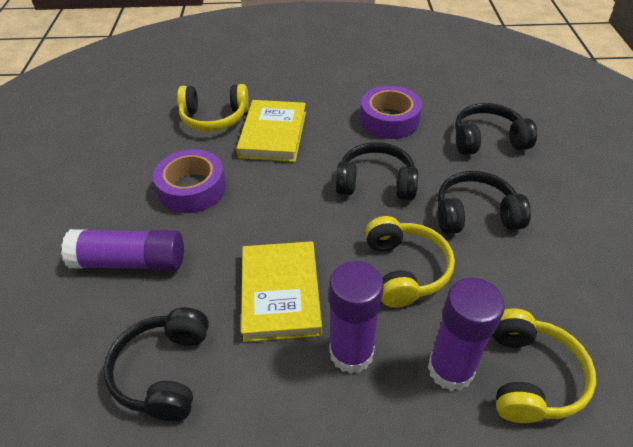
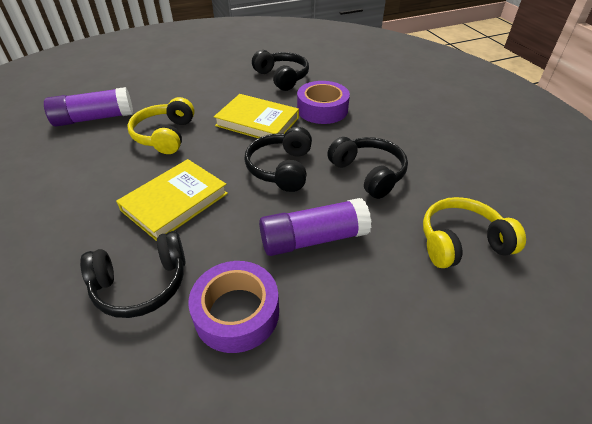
purple glue stick: [61,229,184,271] [329,261,384,374] [428,277,505,391] = 3 -> [44,87,133,127] [259,198,372,256] = 2
yellow headphones: [177,84,249,132] [365,216,455,308] [492,308,596,423] = 3 -> [127,97,195,154] [423,197,526,268] = 2

